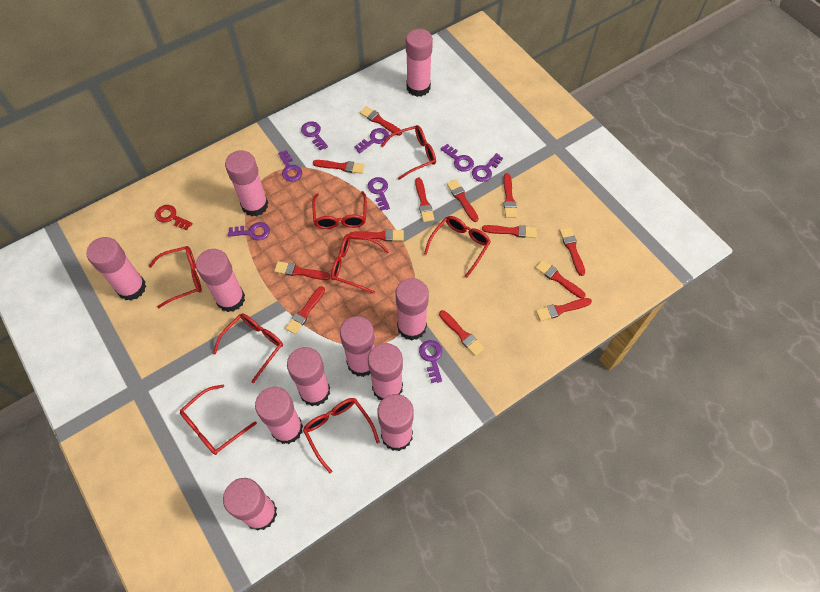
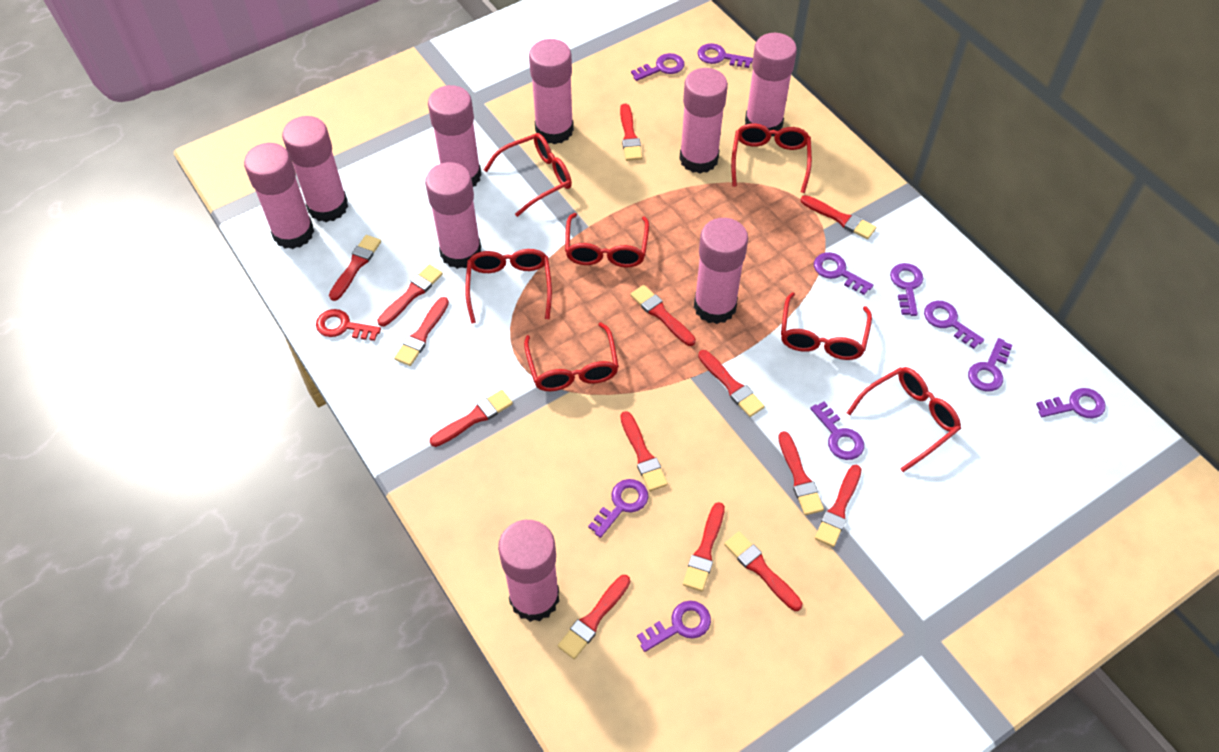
pink glue stick: [86,237,146,301] [196,249,245,312] [223,478,277,531] [225,150,268,217] [255,387,303,444] [287,347,330,406] [340,316,375,377] [368,343,403,400] [377,394,414,451] [395,278,429,340] [406,29,433,97] = 11 -> [244,143,314,249] [282,116,348,222] [425,162,481,269] [428,85,481,187] [498,520,559,622] [529,39,574,144] [679,68,728,173] [694,218,748,324] [745,33,797,136] = 9
purple key: [228,222,270,240] [278,150,302,181] [301,121,328,150] [354,128,389,153] [368,177,390,211] [419,340,442,383] [441,144,474,172] [472,153,503,182] = 8 -> [588,479,648,538] [631,53,684,81] [637,601,711,652] [698,43,753,68] [810,402,864,460] [814,252,873,295] [890,263,923,316] [924,301,984,349] [968,338,1013,392] [1036,388,1106,418] = 10
red brush: [274,261,331,280] [285,286,325,334] [313,160,365,174] [349,229,404,241] [360,106,402,136] [415,178,434,222] [439,310,484,356] [446,179,479,222] [482,225,537,238] [503,173,517,218] [535,260,586,299] [536,298,592,321] [559,227,585,276] = 13 -> [329,235,381,301] [378,264,443,327] [394,297,449,366] [430,390,513,447] [558,575,630,659] [620,104,642,161] [620,411,668,491] [630,285,696,346] [683,502,725,592] [698,350,765,417] [724,531,802,611] [778,431,824,515] [801,195,876,239] [815,465,862,547] = 14
red glasses: [149,246,202,308] [180,384,257,455] [213,313,283,383] [303,398,380,473] [312,191,367,229] [331,234,390,294] [381,125,436,180] [424,216,491,278] = 8 -> [465,249,552,324] [484,133,572,217] [524,322,619,391] [565,213,649,267] [731,123,812,193] [781,292,872,360] [847,367,961,472] = 7

